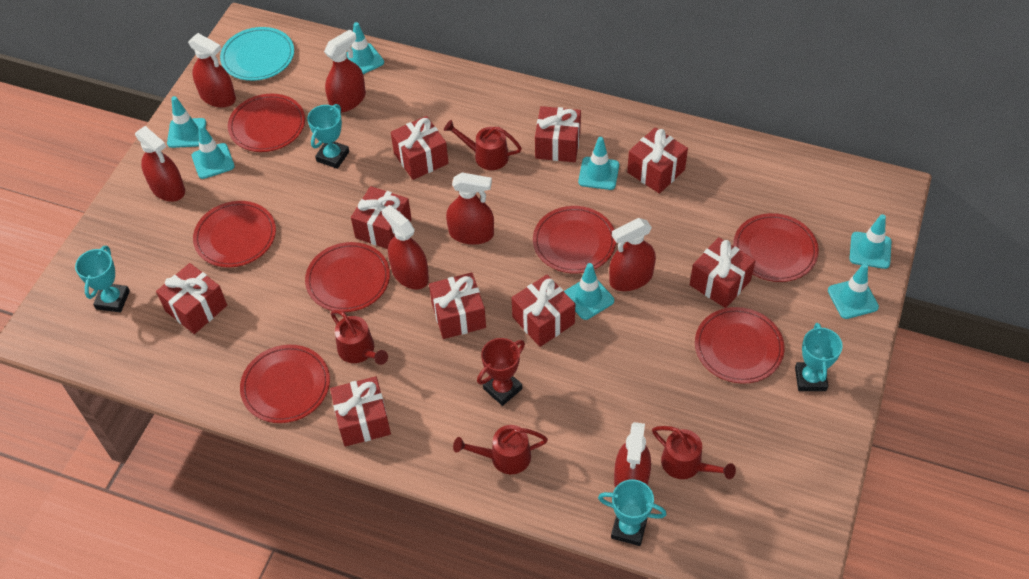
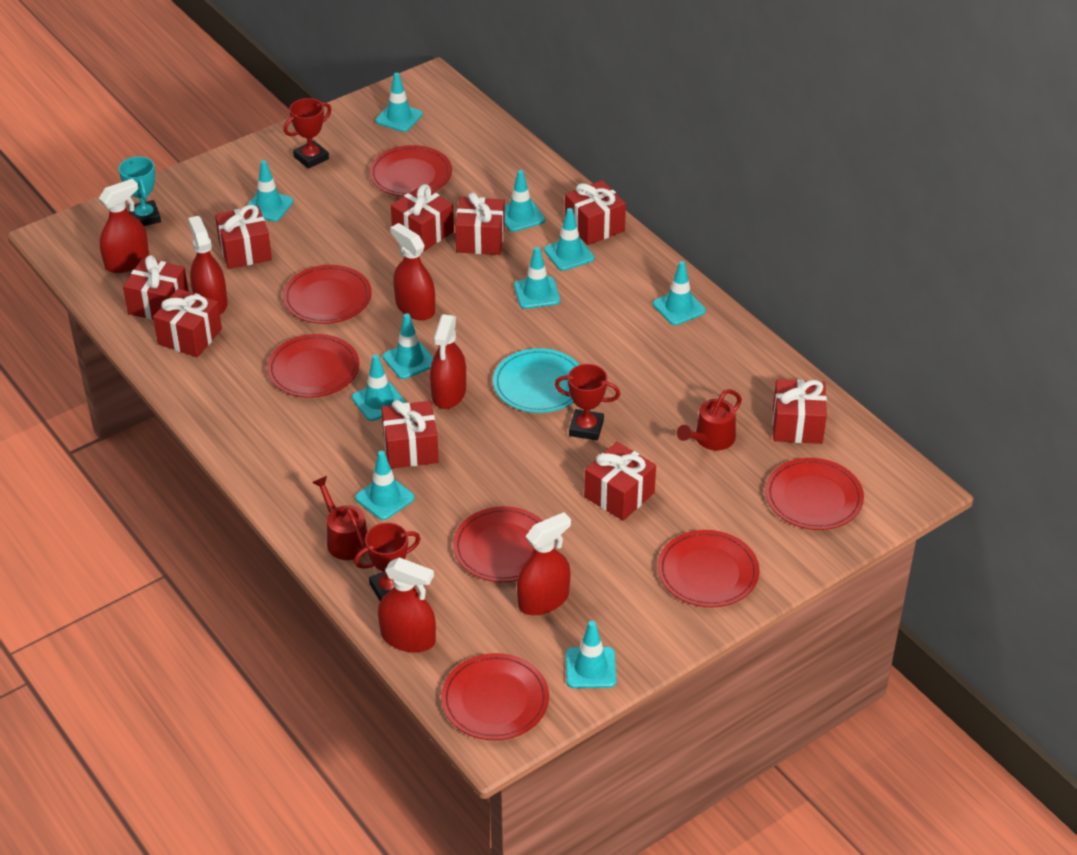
red spray bottle: [135,126,185,202] [188,33,236,108] [324,29,366,113] [381,205,429,289] [446,172,494,245] [609,218,656,291] [614,422,651,488] = 7 -> [99,179,149,273] [188,216,228,314] [378,557,436,652] [390,223,435,320] [430,314,466,409] [517,512,571,615] = 6
red trophy: [477,338,525,406] = 1 -> [284,98,331,169] [354,523,421,601] [555,364,620,440] = 3
red watering can: [331,310,388,365] [444,120,522,170] [453,425,548,474] [652,426,736,479] = 4 -> [312,476,368,560] [677,389,742,450] = 2
turquoise traffic cone: [167,96,206,148] [192,125,235,179] [346,22,384,74] [564,263,614,320] [578,137,619,190] [828,264,879,319] [849,214,892,269] = 7 -> [248,160,294,222] [352,354,406,421] [355,451,415,520] [376,73,423,132] [383,313,433,379] [505,170,545,232] [514,247,560,309] [544,208,594,271] [566,621,616,688] [653,261,706,325] = 10
turquoise trophy: [75,246,130,313] [307,104,349,169] [598,479,666,546] [795,323,843,391] = 4 -> [119,157,161,226] = 1

